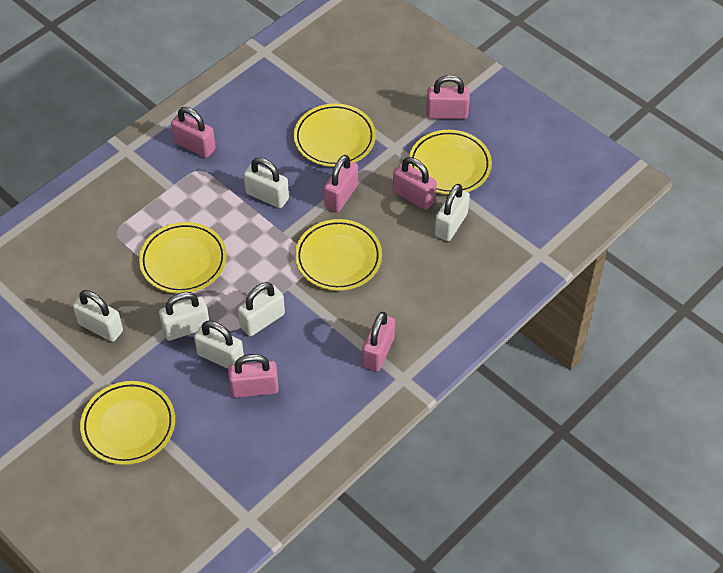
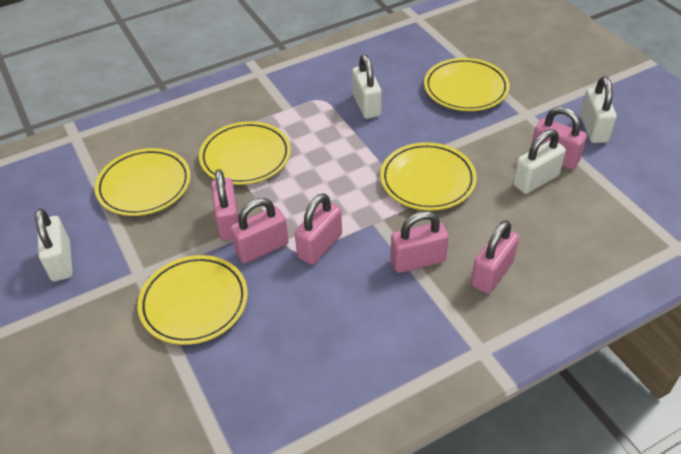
white padlock: [73,290,123,342] [159,292,209,341] [194,321,244,369] [238,282,285,336] [244,157,289,208] [435,184,470,241] = 6 -> [35,209,73,281] [352,55,381,119] [513,129,566,194] [580,76,617,143] = 4

